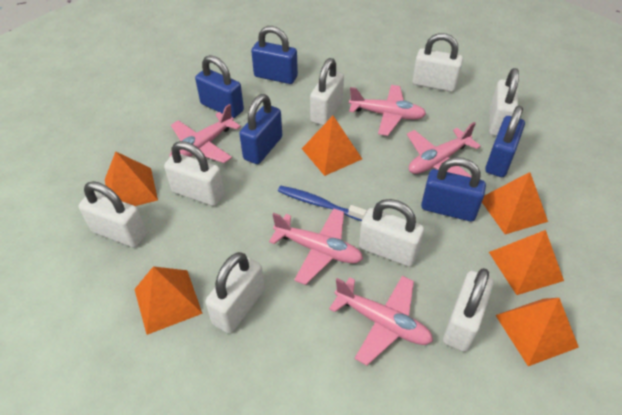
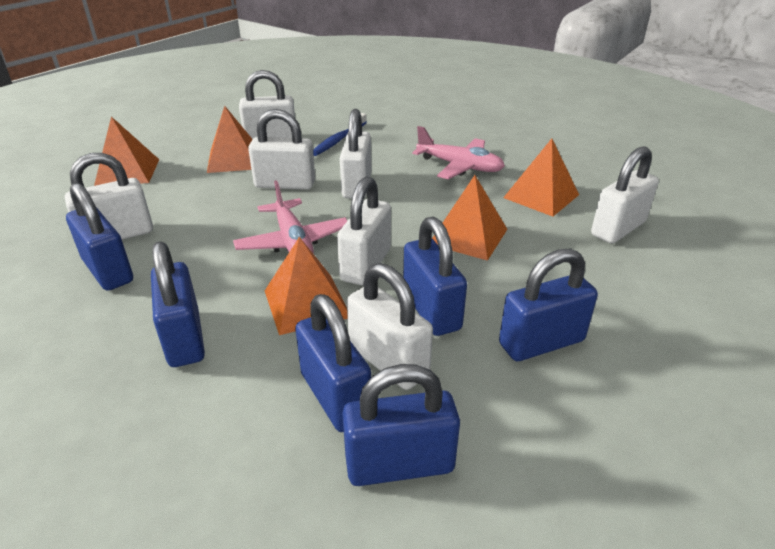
blue padlock: [195,55,244,118] [239,94,282,164] [251,26,298,84] [421,157,486,222] [485,106,525,177] = 5 -> [66,182,133,291] [151,241,205,367] [295,294,371,432] [342,364,460,486] [403,216,467,336] [499,249,598,361] = 6
orange pyramid: [105,152,158,206] [134,266,203,335] [302,116,362,176] [482,172,548,234] [489,230,564,295] [495,298,579,366] = 6 -> [94,117,159,186] [207,106,253,173] [265,237,348,335] [432,175,507,261] [503,139,579,217] = 5
pink plane: [169,104,241,163] [269,208,363,285] [329,276,433,366] [349,85,426,136] [407,122,481,177] = 5 -> [233,180,348,254] [412,126,505,180] = 2
white padlock: [79,181,147,248] [164,141,224,206] [205,252,265,334] [310,58,344,125] [359,199,424,267] [412,33,463,92] [443,268,494,352] [489,68,519,136] = 8 -> [65,153,153,240] [239,70,295,139] [248,109,315,190] [337,176,391,285] [340,109,372,199] [347,263,433,390] [591,146,659,243] = 7

